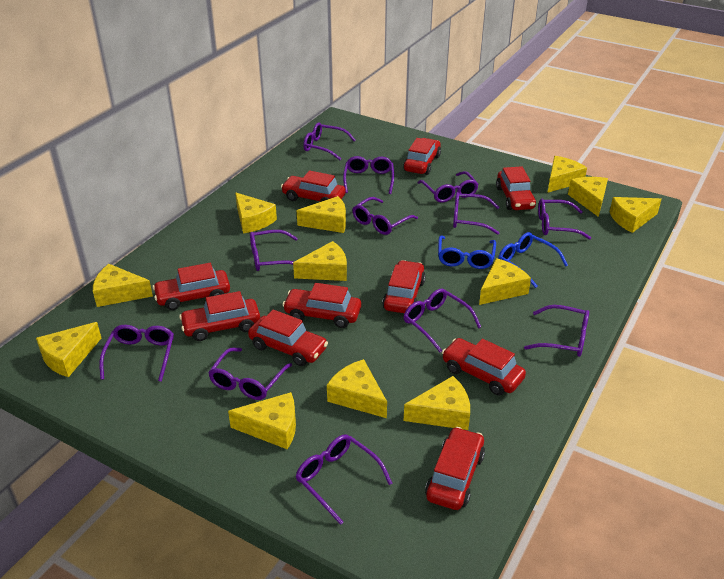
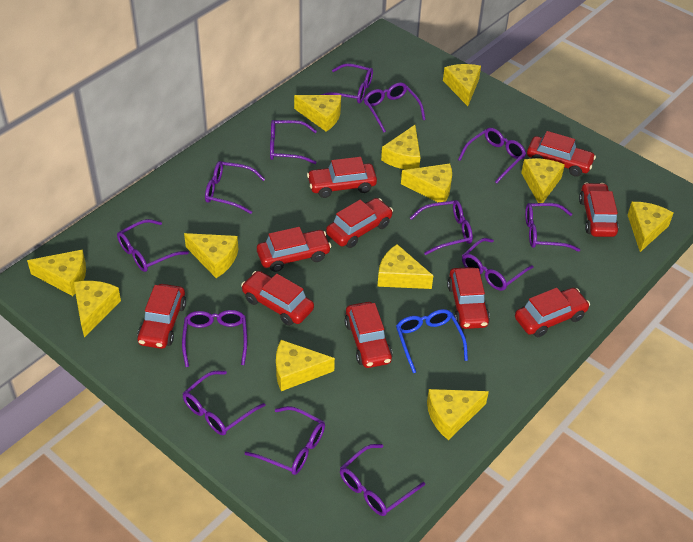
blue glasses: [438,235,496,269] [498,232,568,288] = 2 -> [396,309,468,373] = 1
purple glasses: [99,325,174,382] [208,348,292,400] [250,230,298,271] [295,434,392,525] [303,122,356,160] [343,156,394,194] [352,197,418,235] [403,289,481,352] [417,171,479,203] [453,192,500,235] [524,305,589,357] [538,199,591,240] = 12 -> [117,219,189,272] [182,310,247,367] [183,371,265,435] [205,161,265,214] [245,406,325,475] [270,120,317,164] [321,63,373,103] [340,444,425,516] [364,82,425,132] [410,200,473,255] [458,128,526,183] [462,238,534,291] [525,203,580,252] = 13

